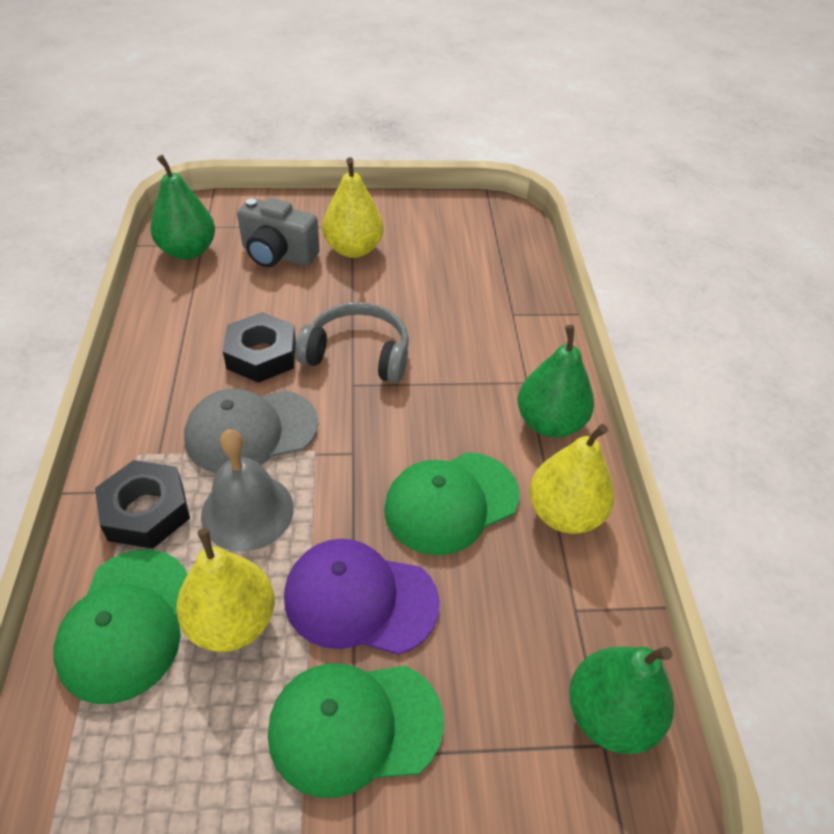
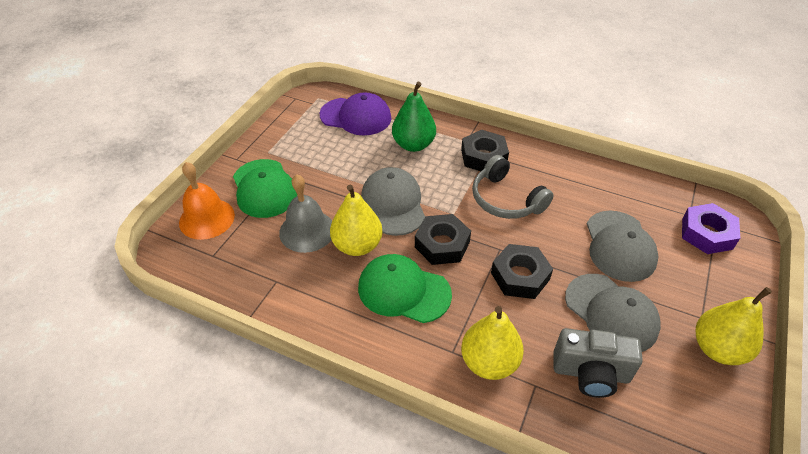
black nut: [95,460,190,549] [223,312,296,383] = 2 -> [415,214,471,265] [461,130,509,171] [491,244,553,299] = 3
green cap: [53,549,187,704] [268,663,444,798] [384,452,520,555] = 3 -> [233,159,297,218] [358,254,452,323] = 2
green pear: [150,155,215,260] [518,325,594,438] [569,646,674,754] = 3 -> [392,82,436,152] = 1
grey cap: [184,388,318,473] = 1 -> [361,167,425,236] [565,274,661,352] [587,210,658,282] = 3
orange bell: none = 0 -> [179,162,235,240] = 1
purple nut: none = 0 -> [682,203,740,254] = 1

